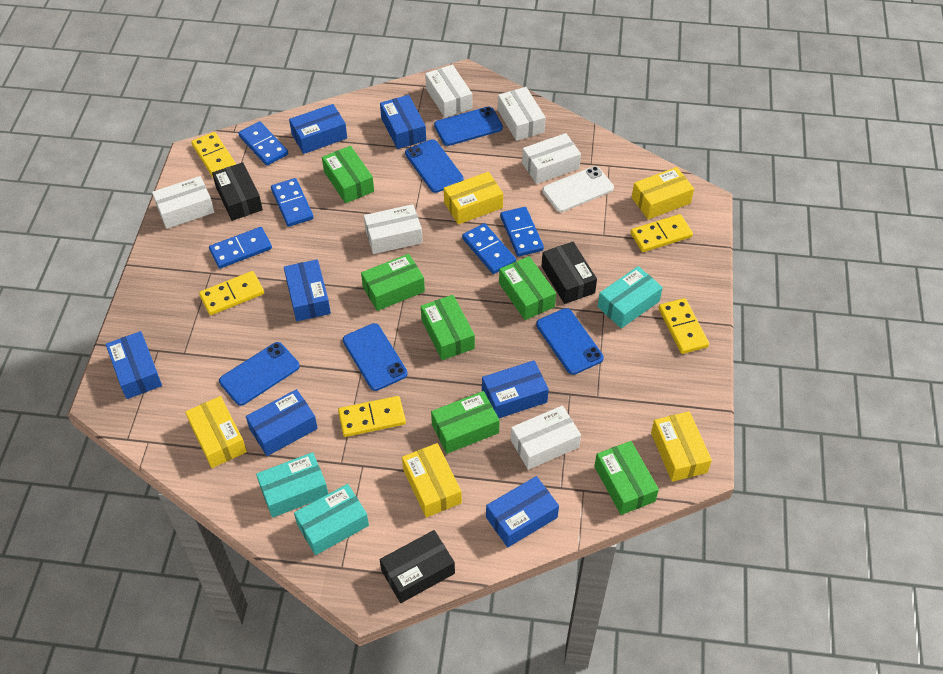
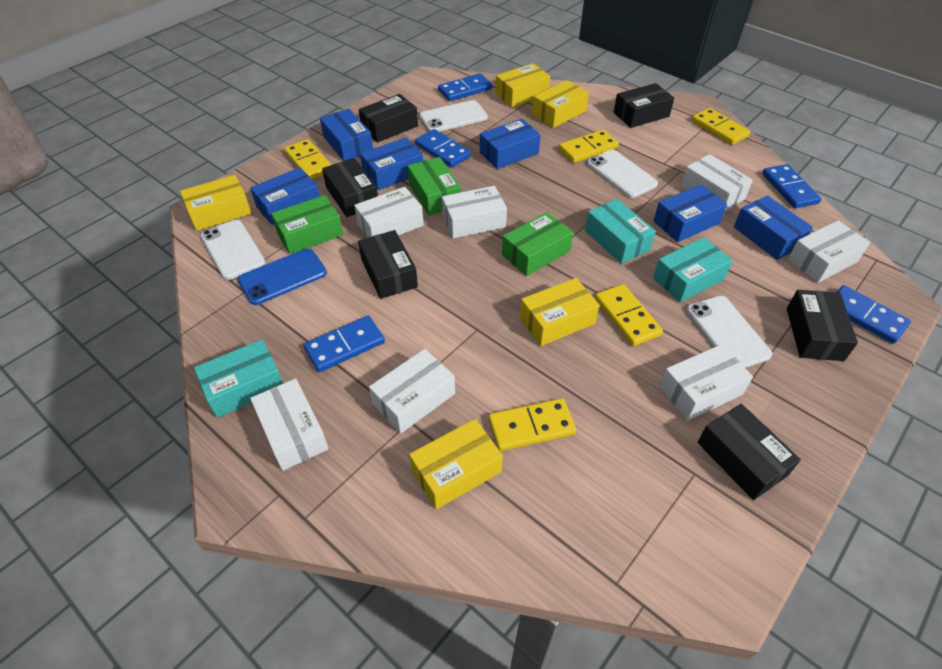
black box: [212,162,263,221] [380,530,455,603] [542,242,597,304] = 3 -> [322,158,378,217] [358,230,418,299] [359,94,418,143] [614,83,674,128] [698,404,801,500] [787,290,858,361] = 6
blue box: [106,331,162,399] [246,389,318,456] [284,259,331,321] [289,104,347,154] [380,95,426,149] [482,360,549,418] [486,476,559,547] = 7 -> [250,167,320,225] [320,109,373,161] [360,137,423,190] [480,119,541,169] [654,184,727,242] [734,195,813,260] = 6
blue phone: [219,342,300,406] [343,323,408,391] [405,139,463,193] [434,107,503,146] [536,308,604,375] = 5 -> [237,248,327,305] = 1
green box: [322,146,374,203] [361,254,425,311] [421,295,475,360] [431,391,500,454] [499,256,556,320] [594,441,659,515] = 6 -> [271,195,343,254] [407,157,461,216] [502,212,573,276] = 3
white box: [152,176,215,229] [364,204,423,254] [425,65,472,118] [498,87,546,141] [511,405,581,470] [522,133,581,184] = 6 -> [250,379,328,471] [354,187,423,238] [369,349,455,434] [442,186,507,239] [659,344,753,421] [681,154,753,211] [788,220,870,283] = 7
white phone: [542,166,614,212] = 1 -> [201,220,265,280] [419,100,488,132] [587,149,658,198] [686,296,772,368] = 4

